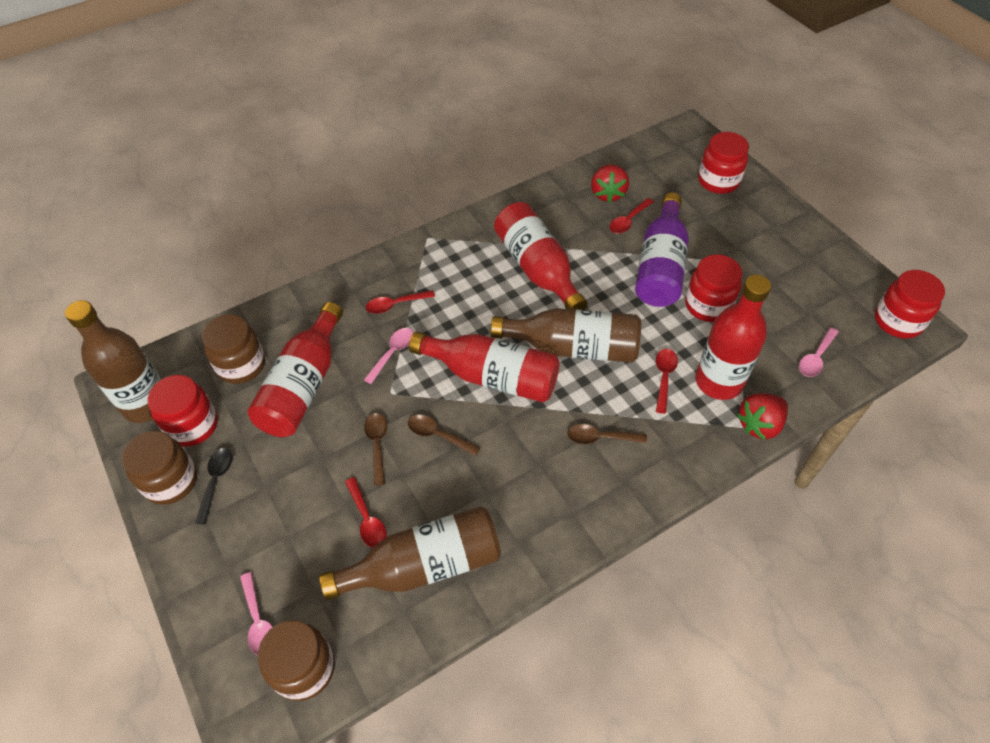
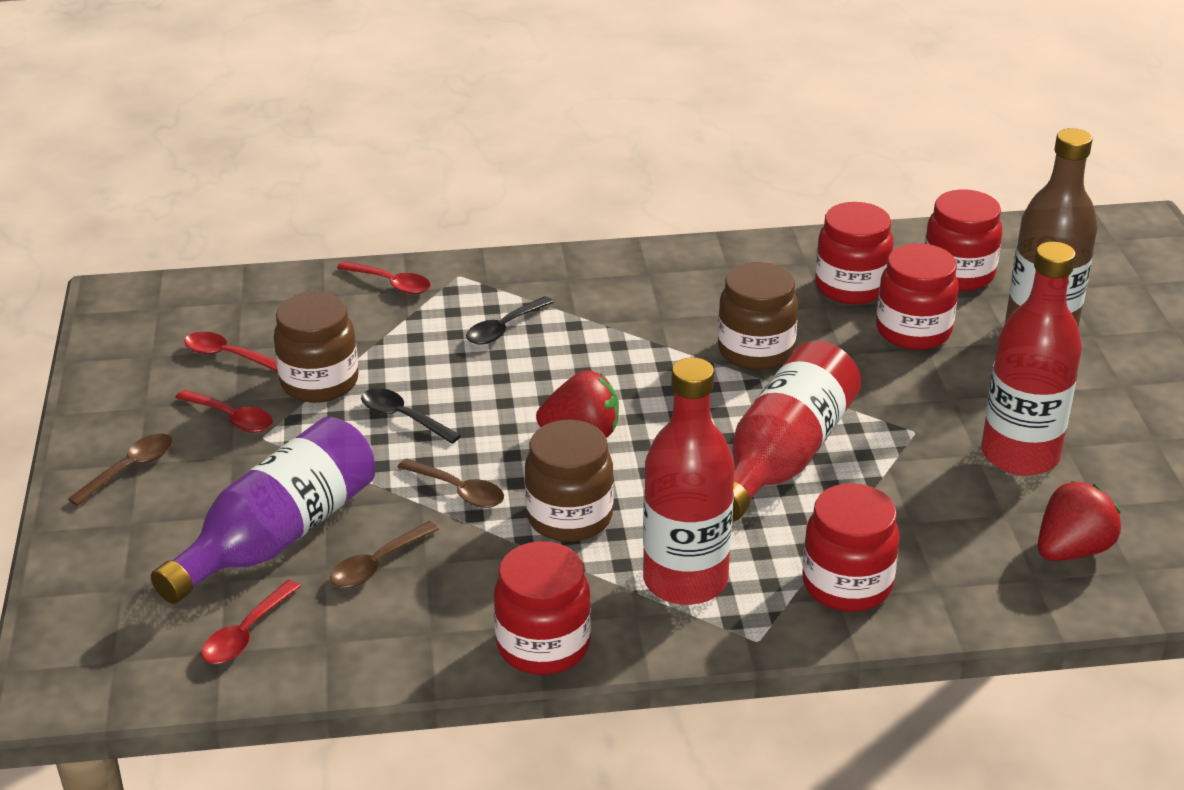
black spoon: [195,448,233,524] = 1 -> [361,388,461,444] [466,296,554,345] = 2
brown bottle: [65,300,161,423] [319,506,501,600] [491,308,641,363] = 3 -> [1005,128,1098,328] = 1
pink spoon: [240,572,272,656] [364,328,413,384] [799,327,839,377] = 3 -> none = 0
red bottle: [247,302,343,437] [409,332,560,403] [494,202,587,310] [696,275,771,400] = 4 -> [643,357,735,605] [732,341,861,522] [981,242,1082,476] = 3
red jar: [148,375,218,447] [685,254,742,322] [698,132,749,194] [875,270,945,338] = 4 -> [494,541,591,675] [802,483,900,612] [815,202,894,304] [876,243,958,350] [925,189,1002,291] = 5

